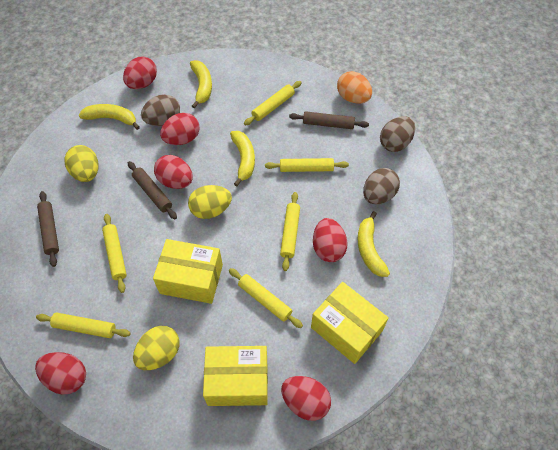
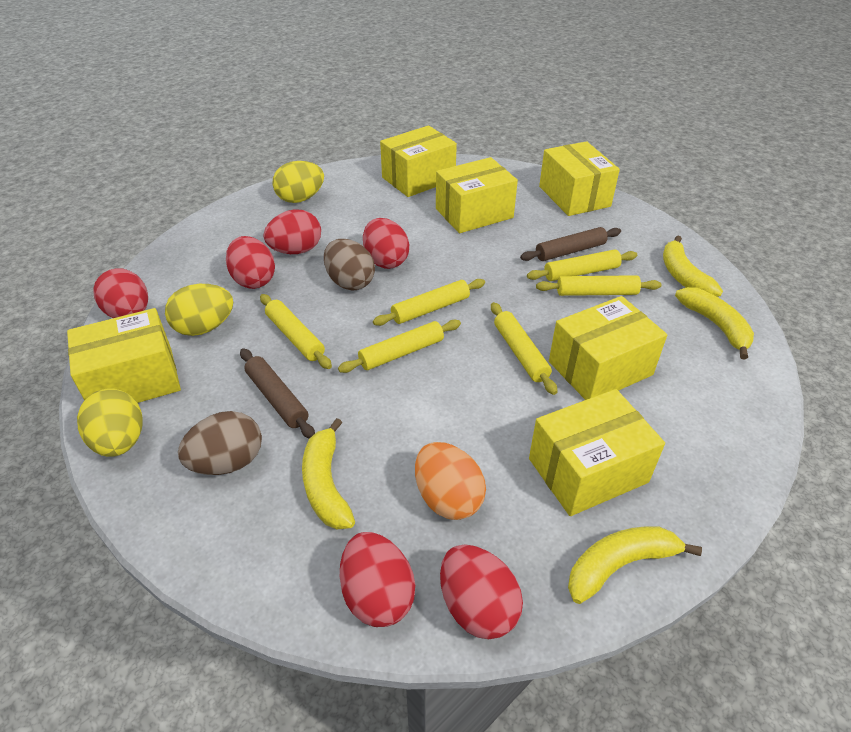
brown egg: [141,95,180,126] [363,168,400,204] [380,116,415,152] = 3 -> [178,411,262,475] [324,239,375,290] = 2
brown rolling pin: [37,191,59,267] [128,161,177,220] [289,111,369,129] = 3 -> [240,348,315,439] [520,227,621,261] = 2
yellow box: [153,239,223,304] [203,346,268,406] [311,282,389,364] = 3 -> [67,308,181,403] [380,125,457,197] [436,157,518,233] [529,389,665,516] [539,141,620,216] [549,296,667,400] = 6

